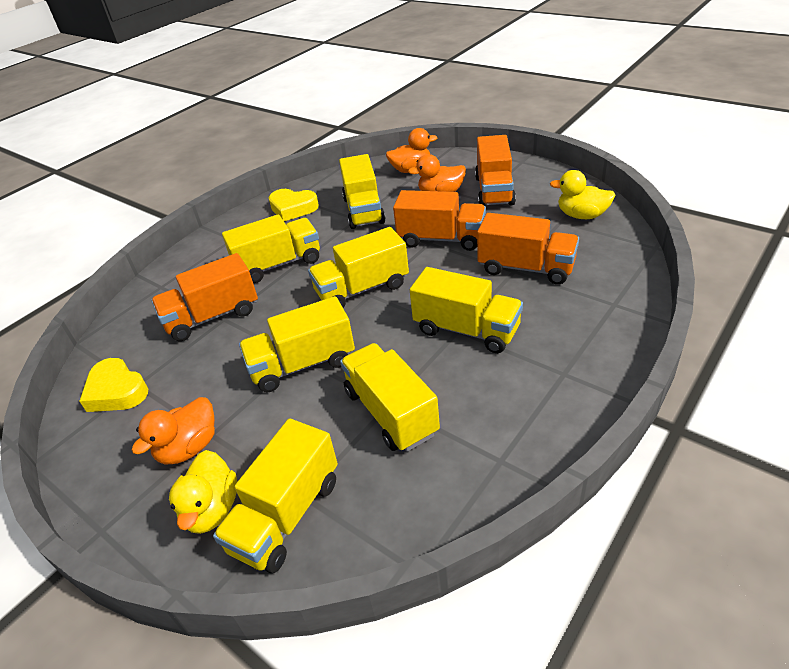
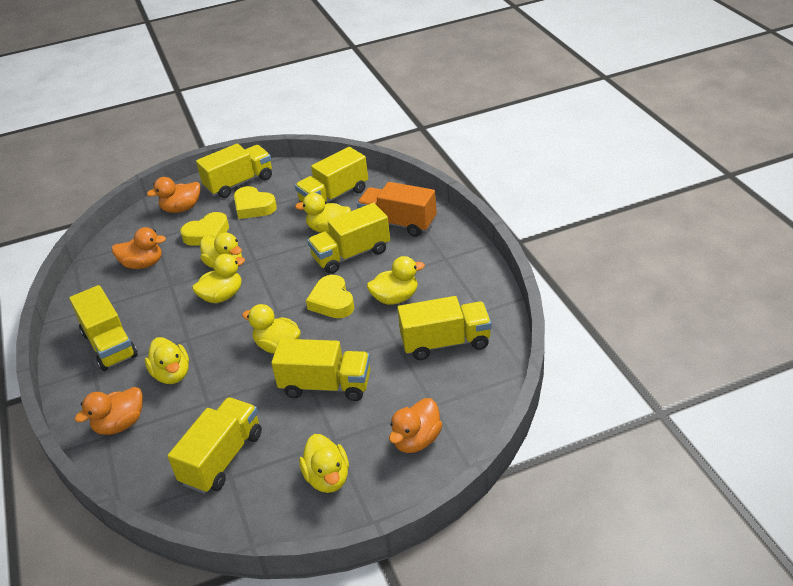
orange duck: [132,397,215,465] [386,128,437,173] [408,154,466,192] = 3 -> [75,387,143,435] [112,227,166,269] [147,177,200,213] [389,398,443,453] = 4
orange truck: [151,253,258,341] [393,190,486,251] [475,135,516,206] [477,213,579,285] = 4 -> [357,182,437,237] = 1
yellow duck: [169,450,237,534] [550,170,616,219] = 2 -> [145,337,189,384] [192,254,245,303] [200,232,242,269] [242,304,301,353] [295,193,351,233] [299,434,349,493] [367,256,425,305] = 7
yellow heart: [79,358,148,412] [269,189,319,221] = 2 -> [180,212,229,246] [234,186,277,219] [306,275,354,318] = 3

